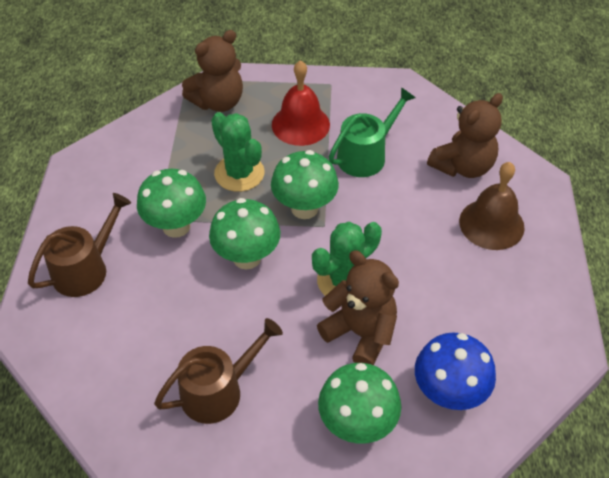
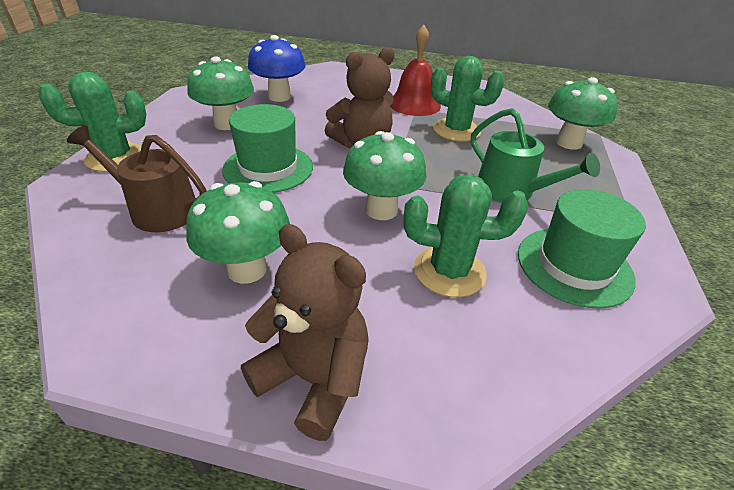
brown bell: [459,162,525,250] = 1 -> none = 0
brown teddy bear: [182,30,243,112] [317,250,399,365] [427,93,503,178] = 3 -> [241,224,369,441] [325,47,395,148] = 2
brown watering can: [28,193,131,297] [154,318,283,424] = 2 -> [67,125,206,232] = 1
green cactus: [211,112,265,192] [312,222,382,296] = 2 -> [38,72,146,172] [404,175,529,297] [431,56,505,142] = 3
green hat: none = 0 -> [222,104,313,193] [518,189,646,309] = 2

